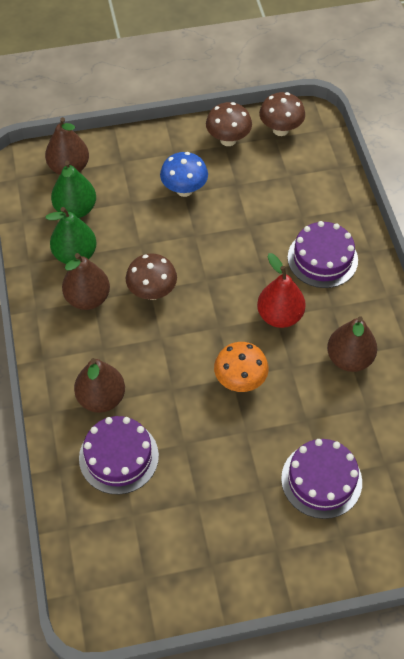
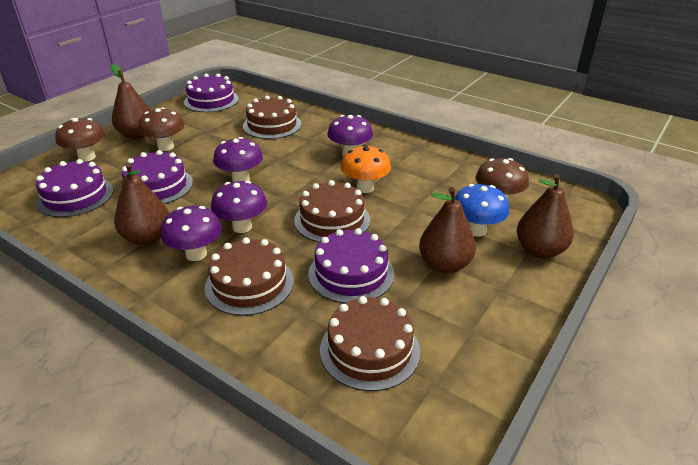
brown cake: none = 0 -> [205,237,294,316] [243,96,301,139] [294,180,370,242] [320,296,420,391] = 4
green pear: [46,207,97,264] [51,161,96,218] = 2 -> none = 0
purple cake: [79,416,159,494] [281,439,362,519] [288,221,358,288] = 3 -> [36,159,113,217] [121,150,193,204] [184,74,239,112] [308,228,394,303] = 4
purple mushroom: none = 0 -> [161,206,222,261] [211,181,267,233] [213,137,263,182] [327,115,373,157] = 4
red pear: [257,253,306,328] = 1 -> none = 0

